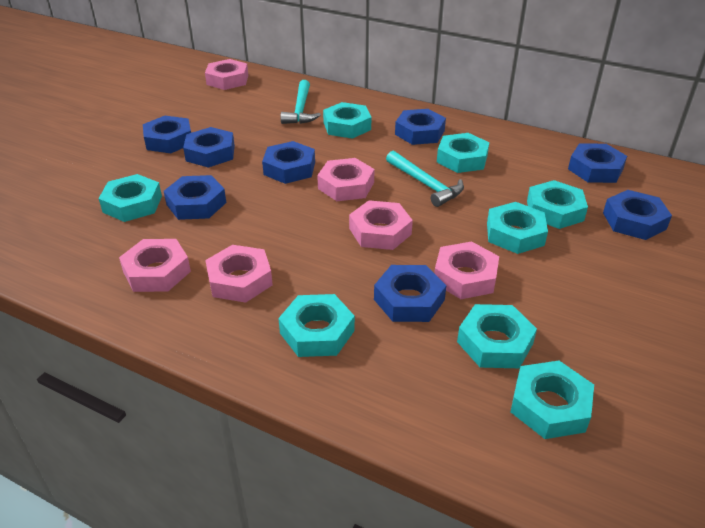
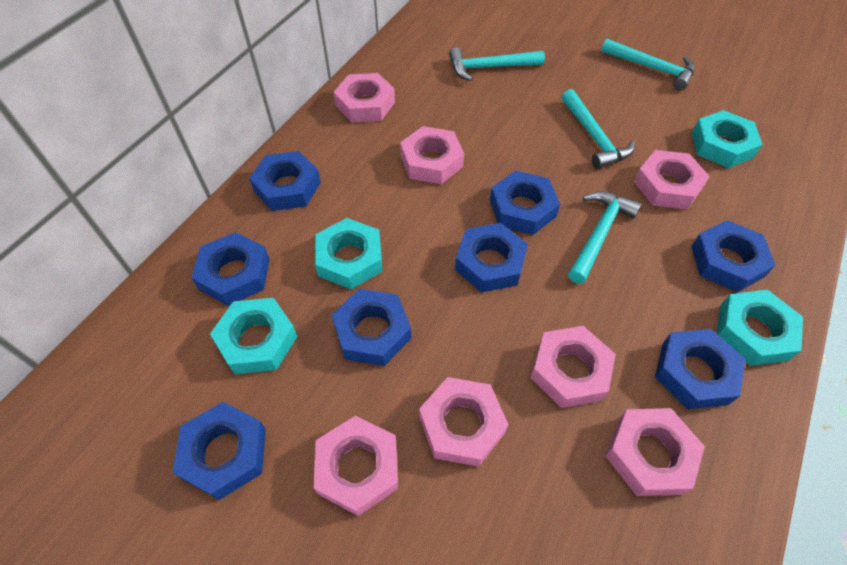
pink nut: [119,239,191,292] [205,59,248,90] [205,245,273,303] [317,158,374,201] [349,200,413,250] [434,241,499,299] = 6 -> [314,415,398,516] [334,73,395,123] [400,126,464,184] [419,377,509,467] [530,326,616,408] [606,408,705,496] [634,150,710,209] = 7
turquoise hammer: [281,80,321,124] [386,151,464,207] = 2 -> [449,47,545,81] [562,89,635,169] [568,191,641,284] [601,39,695,90] = 4
turquoise nut: [98,174,162,222] [278,294,355,357] [323,102,371,139] [437,133,490,173] [457,304,537,368] [487,202,548,254] [510,361,594,439] [527,180,588,229] = 8 -> [210,298,298,374] [315,218,382,289] [692,110,763,168] [716,290,803,366] = 4

